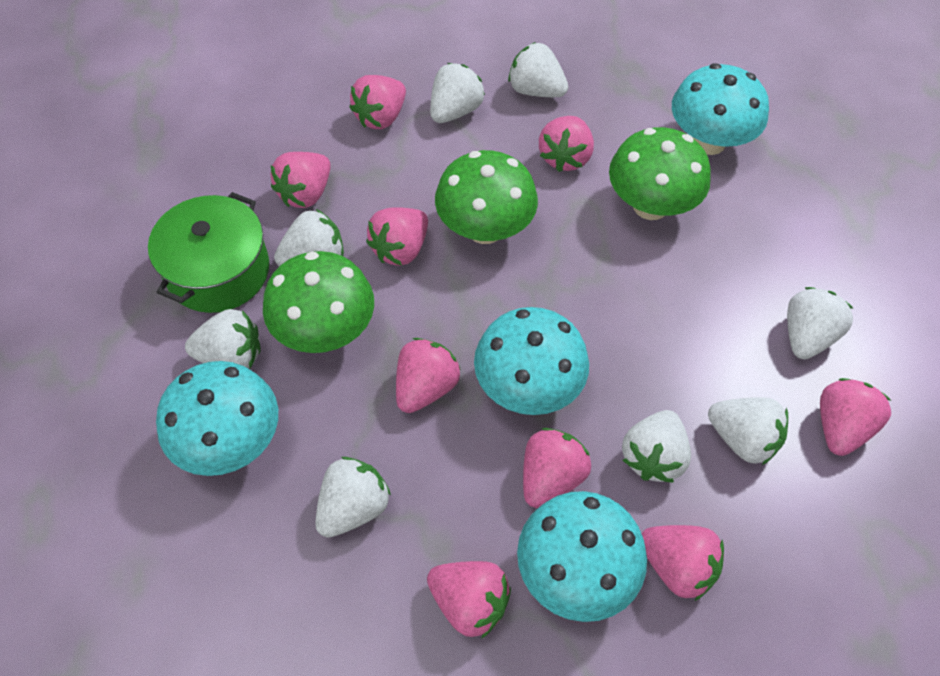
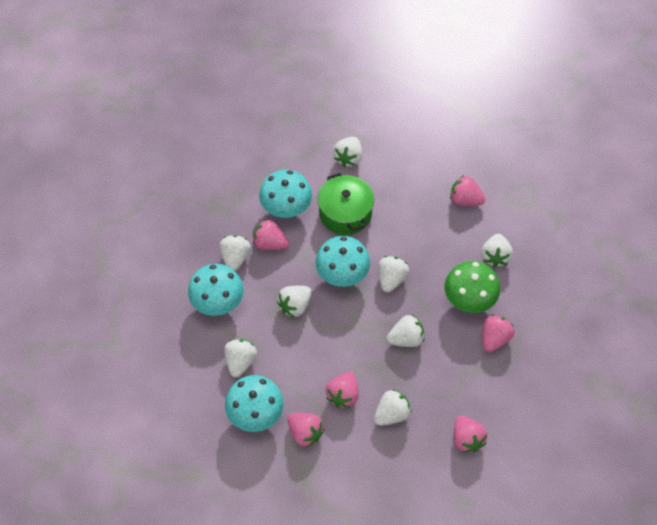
green mushroom: [263,251,374,353] [435,150,538,244] [609,127,711,220] = 3 -> [444,261,500,313] = 1
pink strawberry: [271,152,331,208] [349,75,406,129] [366,207,428,266] [396,338,461,413] [427,561,511,639] [523,428,591,508] [539,116,594,172] [642,525,724,601] [820,378,891,456] = 9 -> [253,219,289,250] [287,413,324,448] [326,372,358,408] [450,175,485,206] [454,415,487,453] [482,315,515,352] = 6

